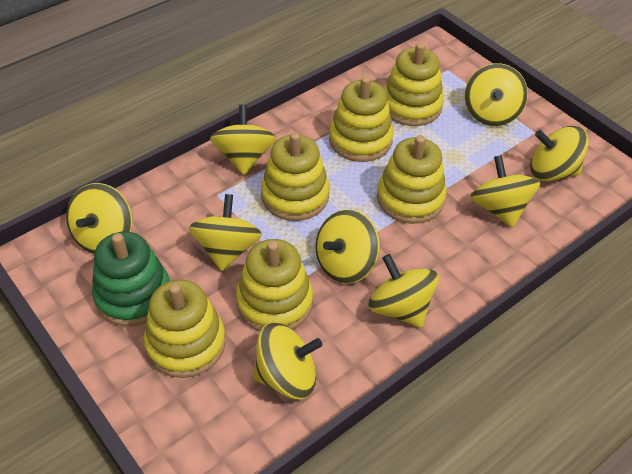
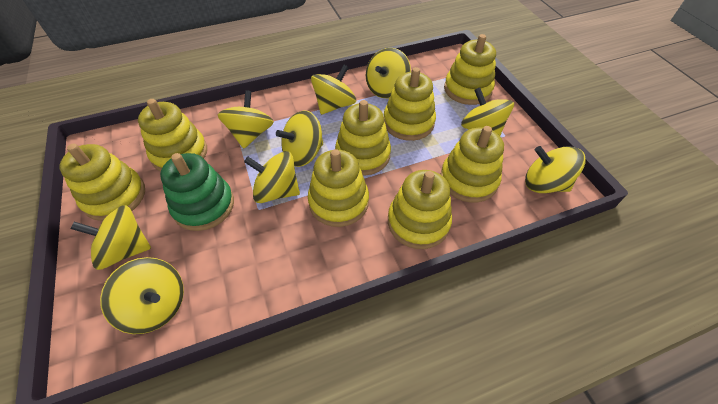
yellow stacking toy: [144,280,226,378] [236,239,313,331] [261,132,330,221] [329,76,394,162] [377,135,447,224] [384,43,444,126] = 6 -> [59,143,145,221] [138,99,207,172] [308,149,369,227] [335,100,391,176] [384,67,436,141] [388,170,452,249] [441,126,504,203] [444,34,496,105] = 8

